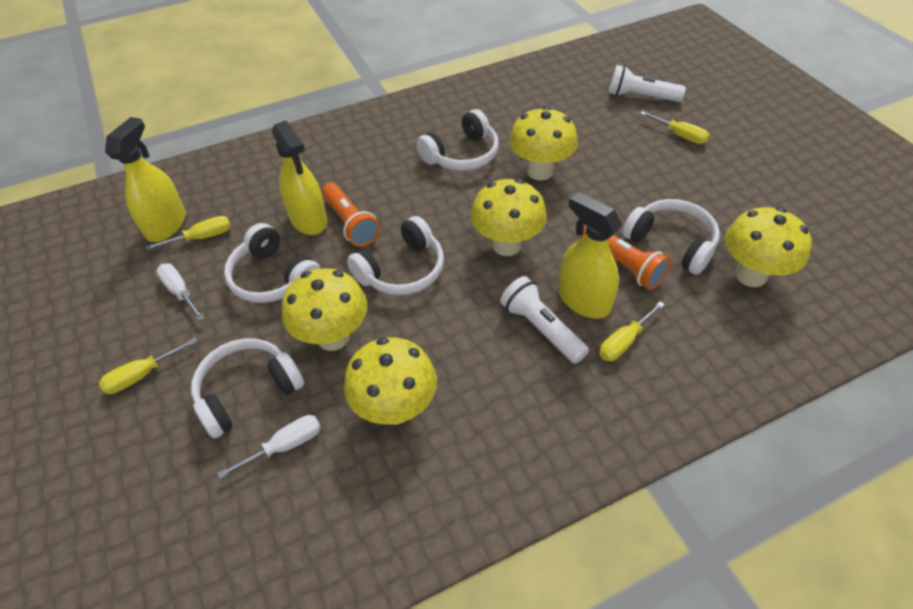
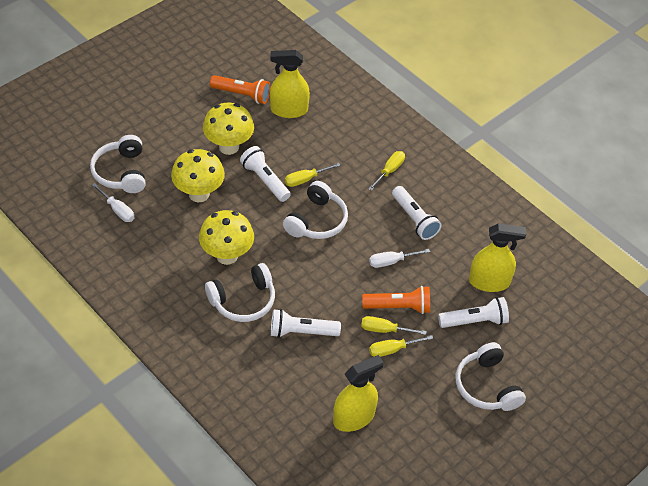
white flashlight: [500,276,589,364] [609,65,686,102] = 2 -> [240,146,291,202] [271,309,341,338] [392,186,442,240] [438,297,509,328] = 4
white headphones: [191,339,304,438] [224,223,321,303] [347,216,444,295] [417,109,499,171] [622,199,720,275] = 5 -> [90,135,146,193] [205,263,275,322] [283,181,348,239] [456,342,526,411] = 4
yellow mushroom: [282,268,367,351] [344,338,437,425] [471,179,547,256] [509,107,578,181] [725,207,812,287] = 5 -> [171,149,225,202] [199,210,254,265] [203,103,254,155] = 3

